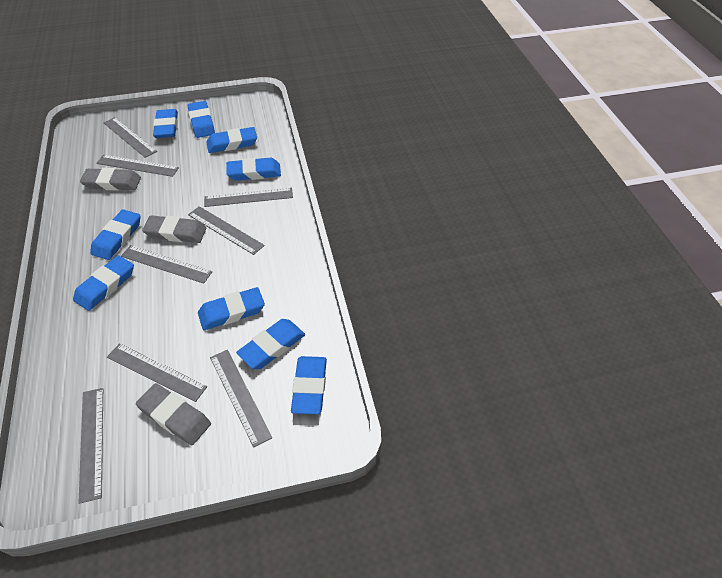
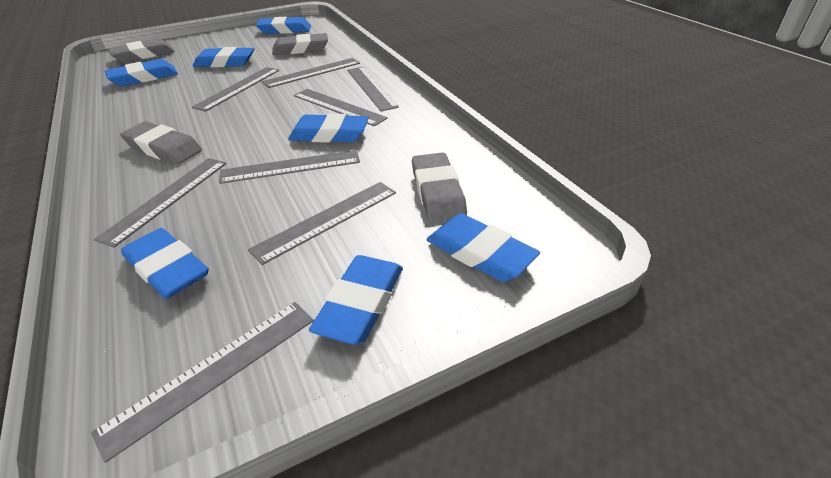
blue eraser: [73,255,134,311] [90,209,141,260] [153,109,178,138] [188,101,215,138] [198,287,265,330] [206,127,257,153] [226,158,281,181] [236,319,305,369] [291,356,327,414] = 9 -> [105,59,178,86] [121,228,209,299] [193,47,254,67] [256,17,311,34] [288,113,369,143] [309,255,403,345] [426,213,540,282] = 7
grey eraser: [80,168,141,191] [136,383,211,445] [142,215,207,243] = 3 -> [108,38,175,63] [120,121,202,165] [272,33,328,55] [412,152,467,223] = 4

